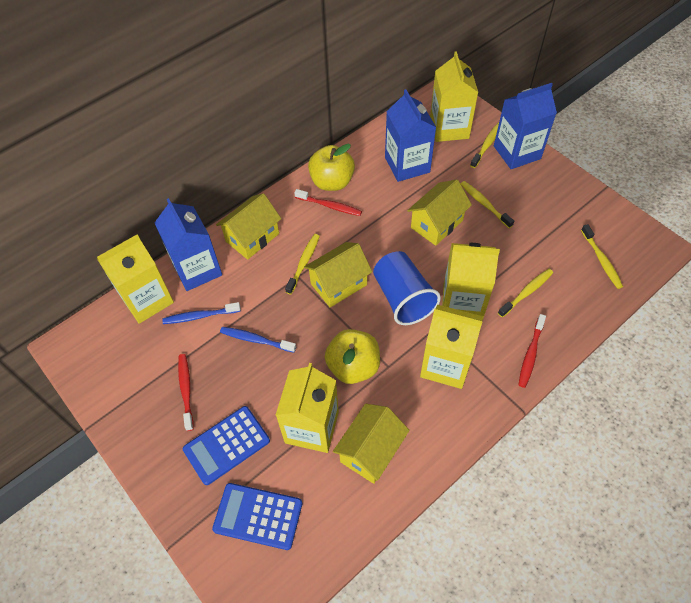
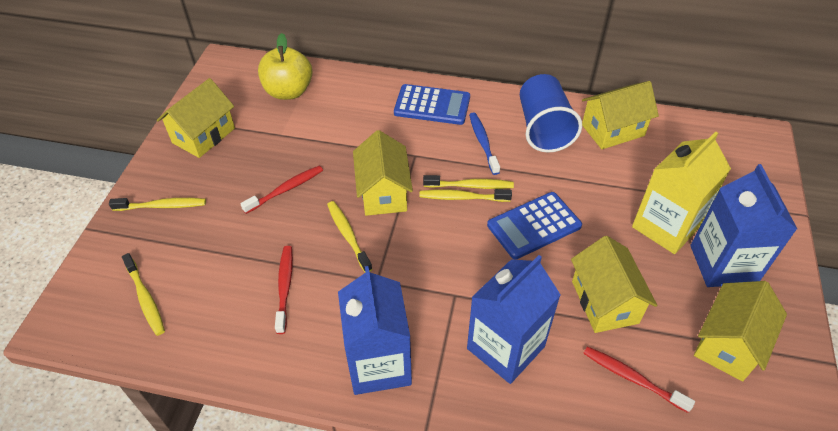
blue toothbrush: [162,302,241,324] [220,327,296,353] = 2 -> [469,112,500,175] = 1
yellow apple: [308,144,355,191] [325,329,380,384] = 2 -> [258,33,313,100] = 1
yellow carton: [97,235,174,324] [276,363,339,453] [420,305,483,389] [430,51,479,142] [442,243,500,321] = 5 -> [632,132,731,254] = 1
yellow house: [216,193,281,260] [304,242,372,308] [333,404,410,484] [407,179,472,246] = 4 -> [157,78,235,158] [353,130,413,216] [571,236,657,333] [582,81,659,149] [694,281,787,382] = 5

